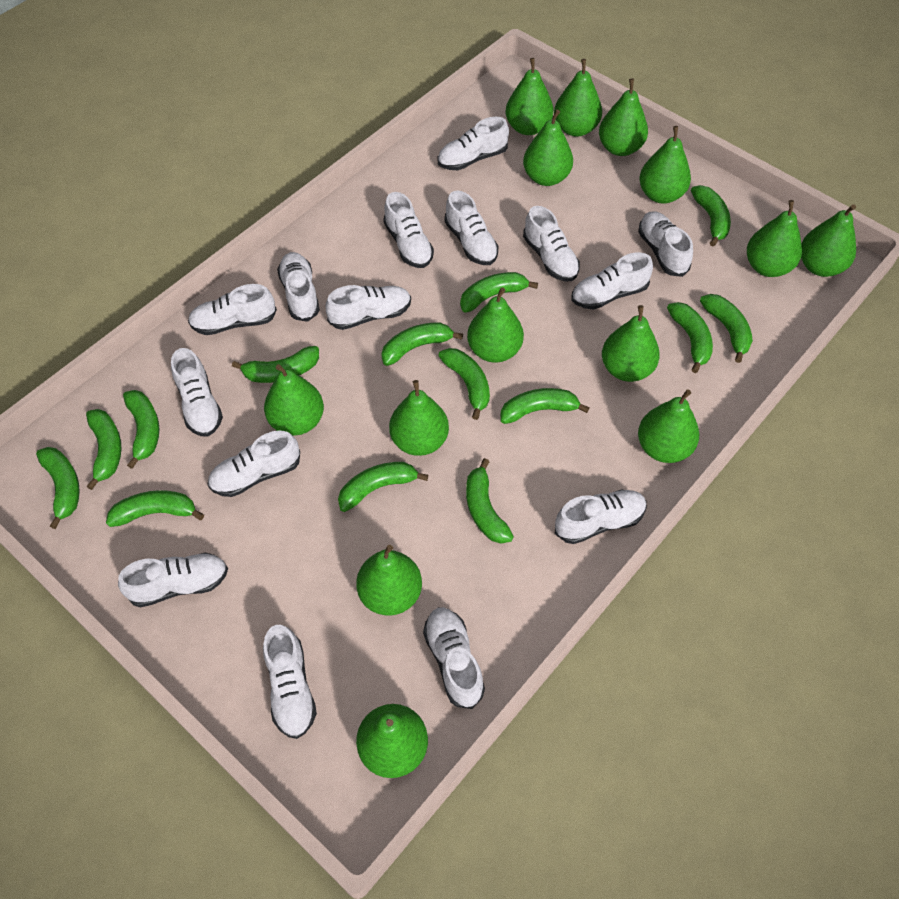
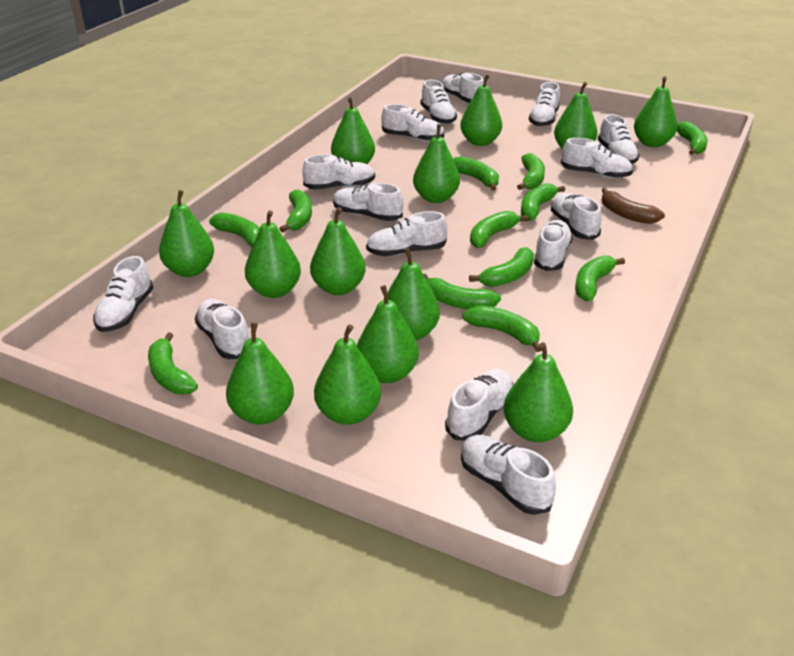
brown banana: none = 0 -> [602,188,665,224] = 1
green banana: [36,447,80,529] [86,409,121,490] [106,490,204,527] [123,390,159,469] [232,346,319,383] [338,462,428,512] [381,323,463,366] [438,348,490,420] [460,272,538,313] [466,458,514,544] [501,388,590,424] [667,302,713,373] [691,185,731,247] [700,294,753,363] = 14 -> [148,332,198,394] [209,213,260,247] [280,189,312,232] [423,273,501,309] [453,156,499,191] [462,306,541,352] [469,247,534,287] [470,211,528,248] [517,153,545,190] [521,183,565,221] [575,255,625,301] [677,122,708,155] = 12
green pear: [264,364,324,435] [356,545,422,616] [356,704,428,778] [389,380,449,456] [467,287,524,363] [506,58,553,135] [523,109,573,186] [554,59,602,136] [599,78,648,156] [602,305,660,382] [638,389,699,463] [639,126,691,204] [747,200,802,277] [801,204,856,277] = 14 -> [159,190,214,277] [226,323,294,425] [245,211,301,298] [310,207,366,295] [314,324,381,425] [331,97,375,164] [357,285,419,383] [387,248,440,340] [413,124,460,203] [460,74,502,146] [504,342,573,442] [554,82,598,149] [634,76,677,147] = 13

